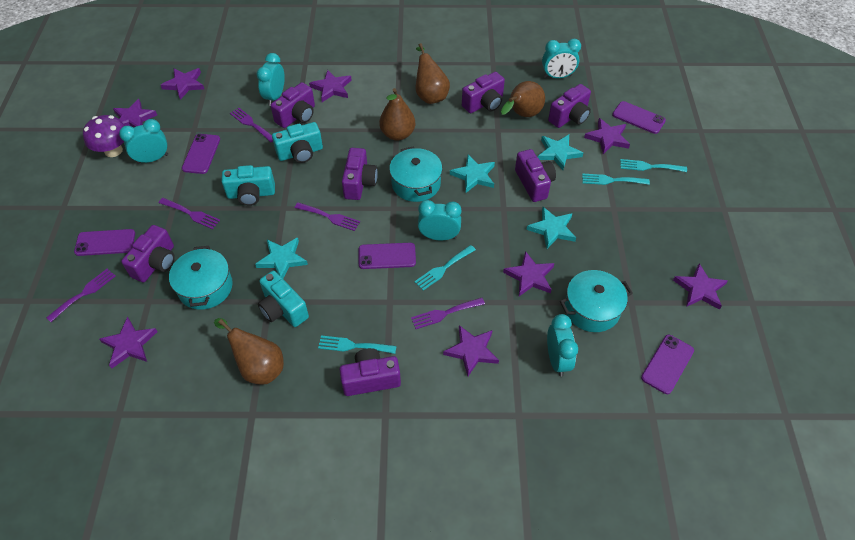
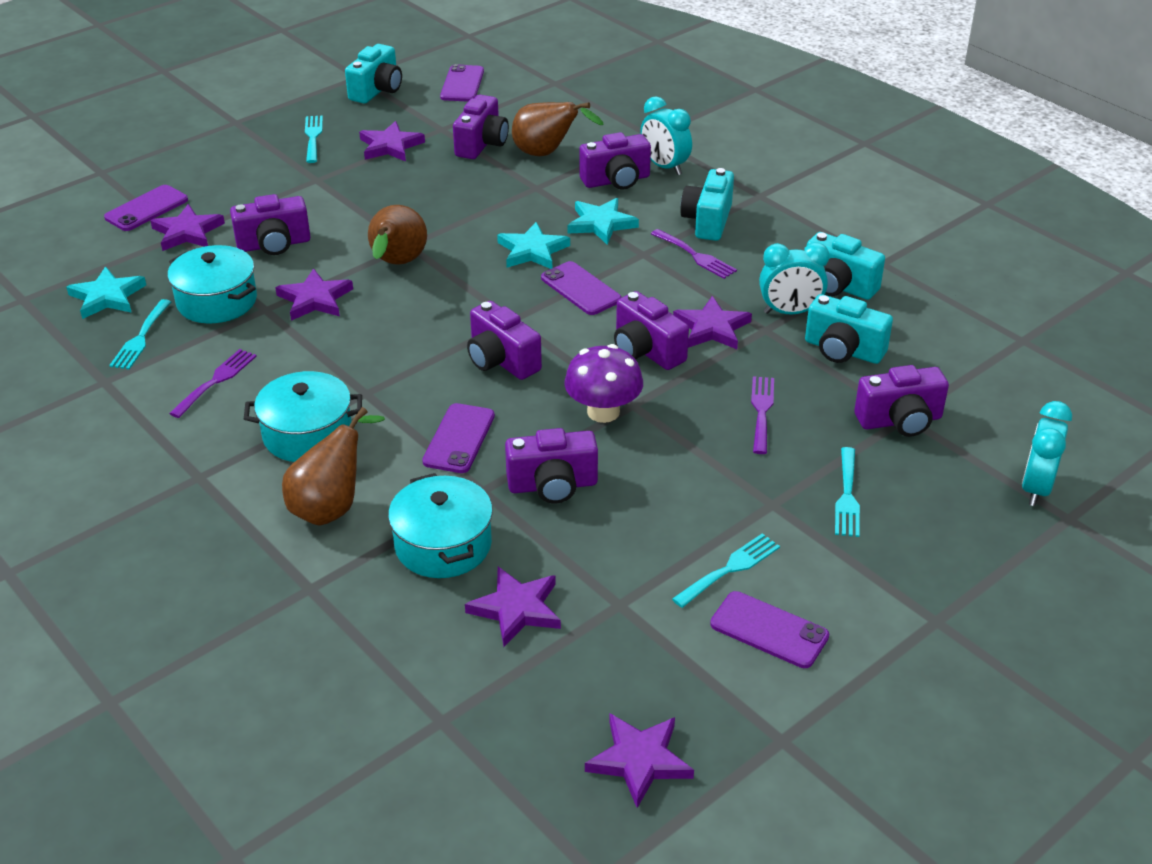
brown pear: [214,318,284,385] [379,88,416,141] [416,43,450,104] [501,81,545,117] = 4 -> [282,407,385,526] [368,205,427,265] [512,102,604,156] = 3
purple fork: [46,269,115,322] [159,198,220,229] [230,108,273,142] [295,202,360,231] [411,298,485,329] = 5 -> [169,349,257,418] [651,229,737,279] [751,376,774,454] = 3
purple star: [99,317,158,369] [113,99,157,128] [161,68,204,100] [309,70,351,102] [443,325,499,376] [503,251,554,296] [584,118,630,154] [673,264,728,310] = 8 -> [150,204,225,251] [275,268,353,321] [359,121,425,161] [465,567,561,647] [585,714,694,808] [673,296,752,349] = 6
turquoise camera: [221,165,275,206] [258,271,309,327] [272,122,323,163] = 3 -> [345,44,402,103] [680,168,734,241] [805,294,893,364] [807,232,885,300] = 4
turquoise clock: [119,119,168,164] [257,53,285,106] [418,200,461,240] [542,39,581,78] [547,314,578,376] = 5 -> [640,96,692,175] [759,242,829,314] [1022,401,1072,506] = 3
turquoise star: [255,238,308,279] [450,155,495,193] [526,207,576,249] [538,134,583,170] = 4 -> [66,267,146,319] [497,222,570,269] [568,198,639,245] = 3

